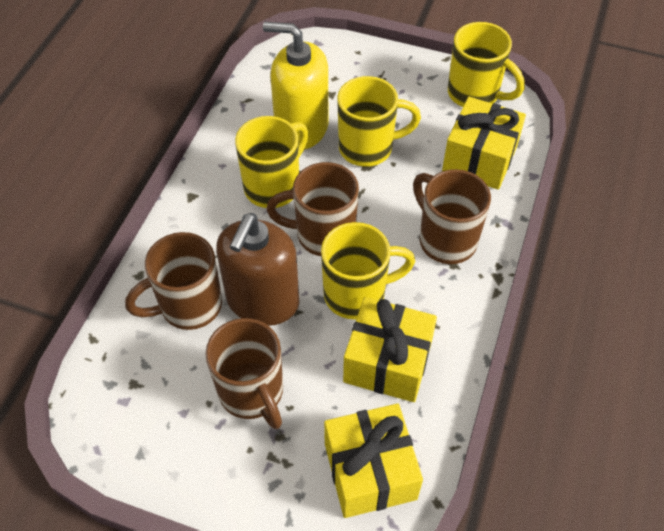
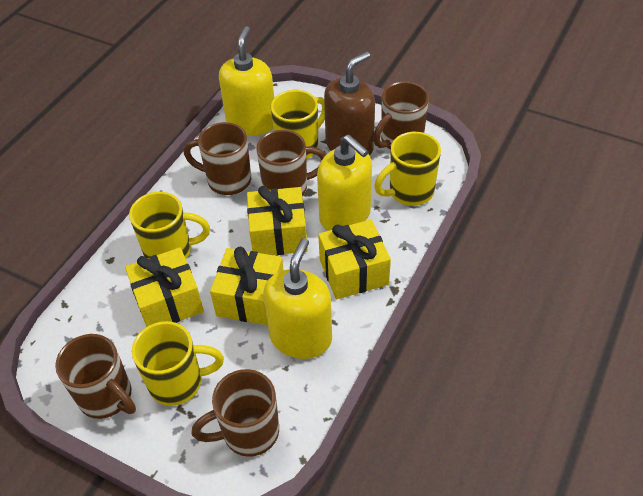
brown mug: [125,232,222,330] [205,318,283,429] [266,162,359,256] [413,169,491,264] = 4 -> [55,334,136,419] [184,122,251,195] [191,369,279,457] [256,130,326,196] [373,82,429,150] = 5
yellow gift: [324,403,423,518] [343,297,437,402] [442,97,526,190] = 3 -> [125,247,204,327] [210,247,284,325] [247,186,308,255] [318,220,391,299] = 4
yellow soap dispenser: [263,22,328,150] = 1 -> [219,26,274,136] [263,238,332,359] [317,135,372,231] = 3

